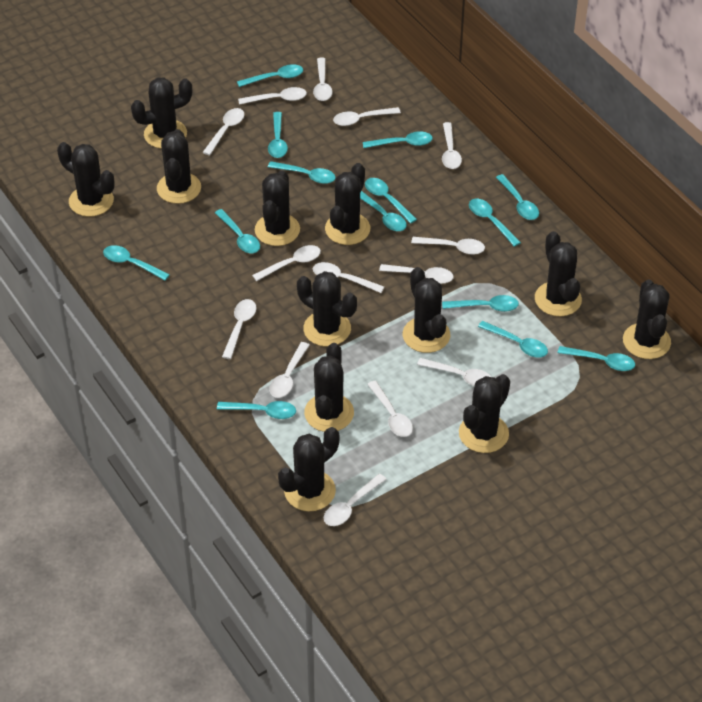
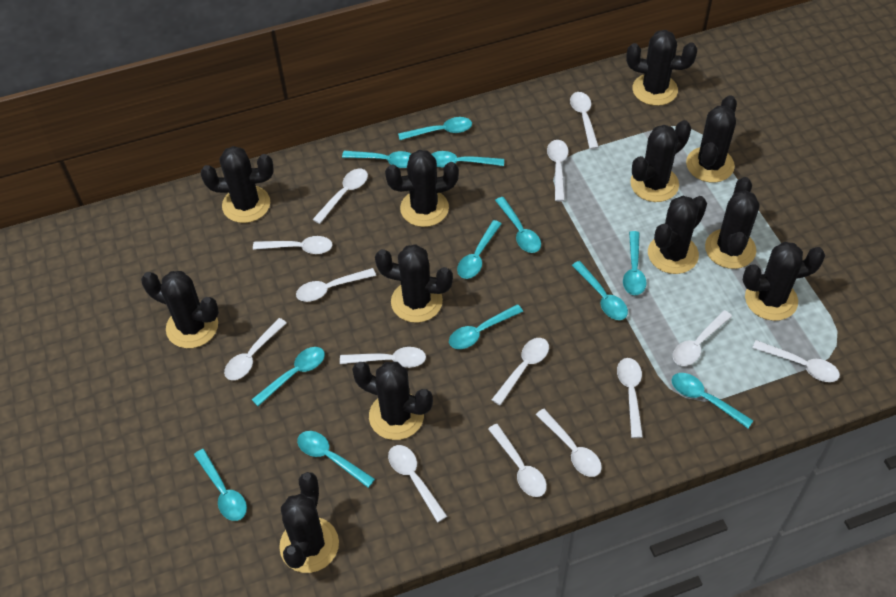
turquoise spoon: [103,245,170,281] [215,209,260,253] [217,401,296,419] [237,64,303,87] [268,112,288,158] [268,161,336,184] [360,191,407,231] [363,132,433,148] [365,178,417,224] [442,295,519,312] [469,199,521,247] [478,321,548,357] [496,174,539,220] [557,346,635,371] = 14 -> [194,449,247,521] [251,347,325,406] [297,431,375,488] [342,151,411,168] [398,117,472,140] [431,151,504,168] [449,304,523,349] [457,220,501,279] [495,197,541,253] [572,261,628,320] [623,231,647,295] [671,373,754,428] = 12

